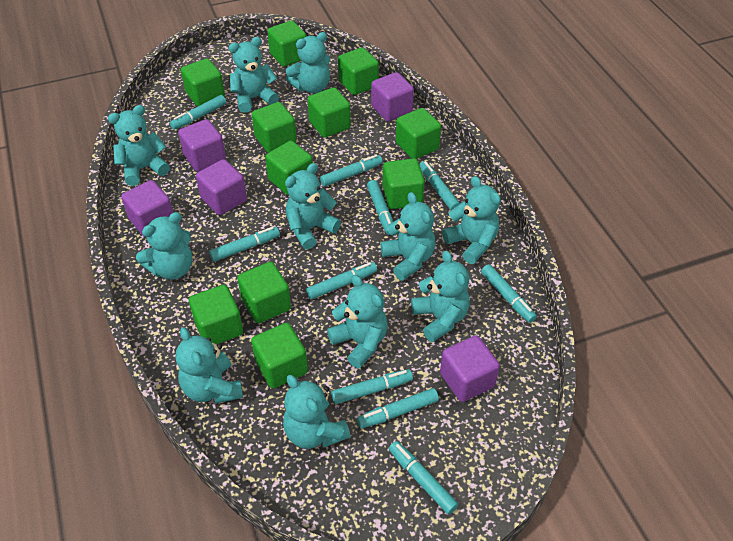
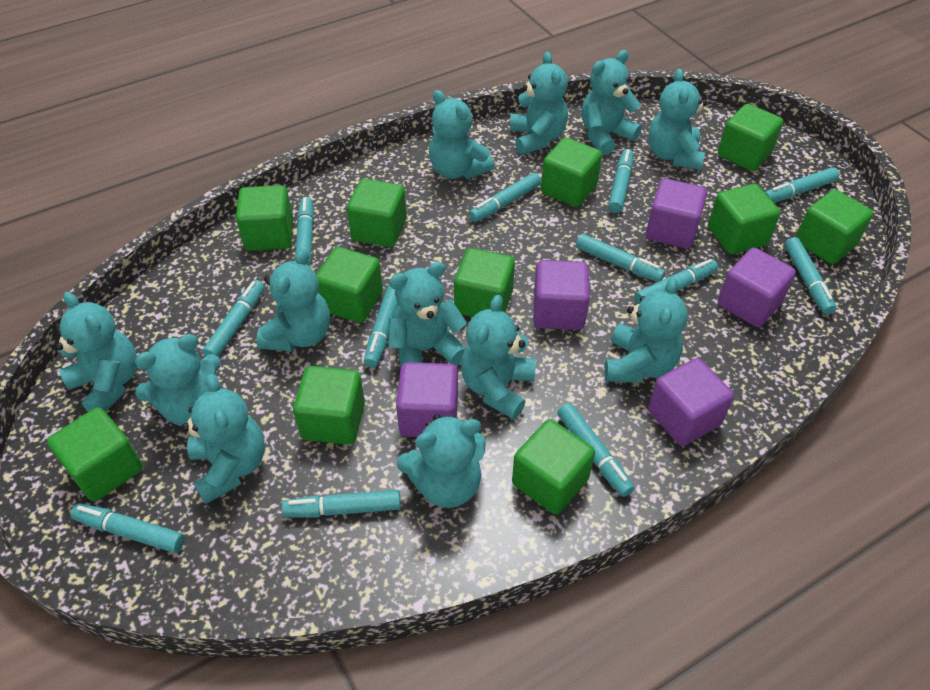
turquoise marker: [170,95,226,130] [209,227,280,262] [306,262,377,300] [320,155,383,187] [331,369,413,404] [357,388,439,428] [367,180,393,235] [389,441,458,514] [419,161,460,210] [481,264,537,323] = 10 -> [71,503,185,553] [202,280,265,357] [282,490,401,517] [295,197,314,266] [364,284,398,368] [469,173,541,222] [557,403,635,497] [576,234,665,282] [608,149,634,213] [635,259,718,304] [765,167,839,202] [785,237,837,314] = 12
turquoise teddy bear: [108,105,170,186] [136,212,192,280] [175,327,243,404] [228,37,279,113] [283,375,351,449] [285,163,341,250] [286,32,330,93] [327,275,388,369] [380,192,436,281] [411,251,470,342] [442,176,501,264] = 11 -> [55,292,137,412] [135,334,221,426] [182,374,265,504] [257,248,330,352] [388,262,467,369] [397,414,486,508] [429,90,494,179] [461,295,536,419] [510,52,568,155] [581,50,642,155] [605,277,688,383] [648,69,707,170] = 12

